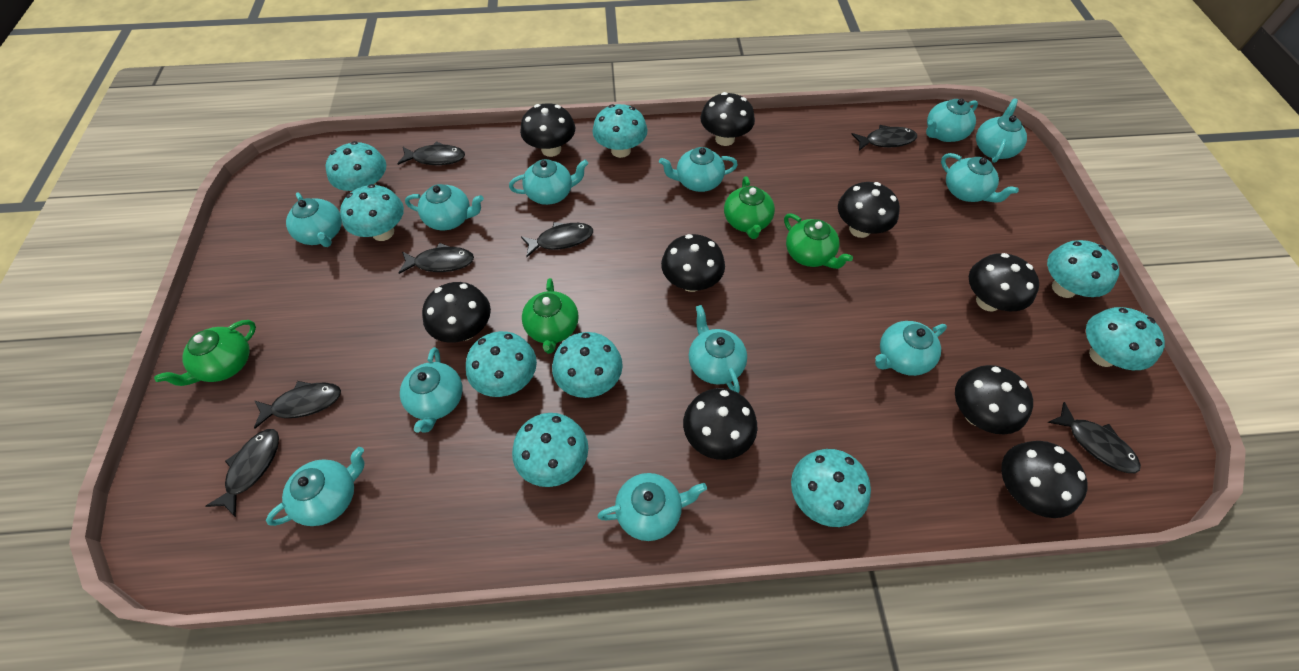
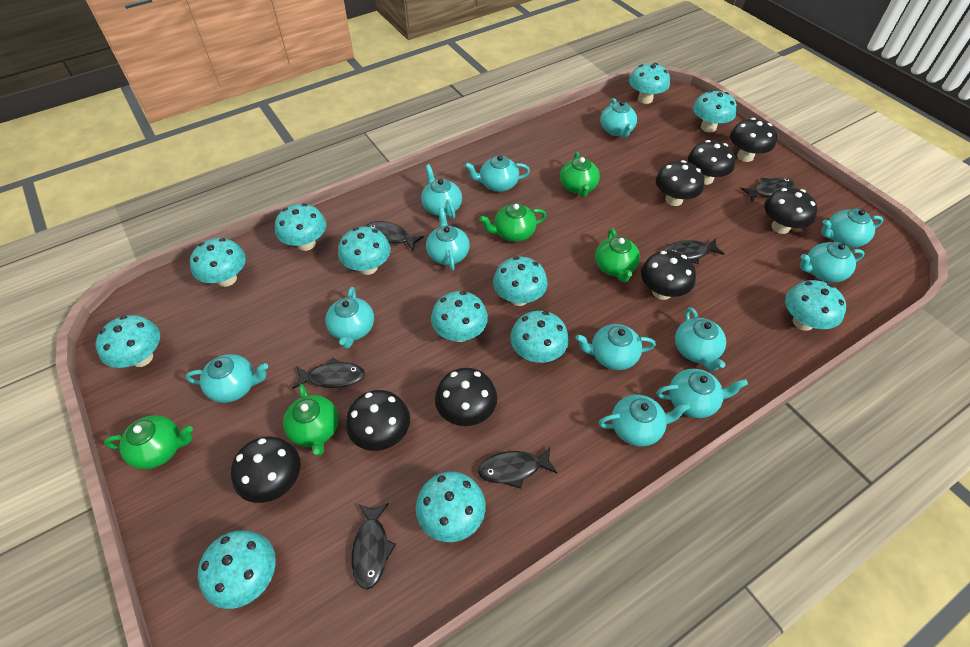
black fish: [206,429,279,517] [254,381,341,429] [397,141,465,165] [399,243,474,274] [521,222,593,257] [851,125,917,151] [1048,402,1141,473] = 7 -> [292,358,365,389] [351,503,396,590] [367,221,424,251] [478,447,557,489] [663,238,725,264] [740,178,795,201] = 6
black mushroom: [422,282,491,343] [520,103,575,157] [661,234,725,292] [683,388,757,460] [700,92,755,146] [838,182,900,238] [955,365,1033,434] [969,253,1039,312] [1001,441,1088,518] = 9 -> [231,436,301,503] [346,390,410,451] [435,368,497,426] [641,251,696,300] [656,160,704,206] [688,140,736,185] [730,118,777,162] [764,187,817,234] = 8
green teapot: [154,320,256,386] [522,278,579,354] [724,176,775,239] [784,213,853,269] = 4 -> [104,415,193,469] [283,384,339,456] [479,203,546,242] [560,152,600,197] [595,228,640,282] = 5
turquoise mushroom: [325,141,386,191] [340,184,404,241] [466,331,537,397] [512,413,588,487] [552,332,623,398] [592,104,648,158] [791,449,871,527] [1047,240,1119,298] [1086,307,1165,370] = 9 -> [96,315,160,368] [190,238,246,287] [198,530,276,609] [275,203,326,251] [338,227,391,275] [416,472,486,542] [431,291,488,342] [493,256,548,306] [510,311,569,363] [629,63,670,104] [693,90,737,132] [785,280,846,331] = 12

